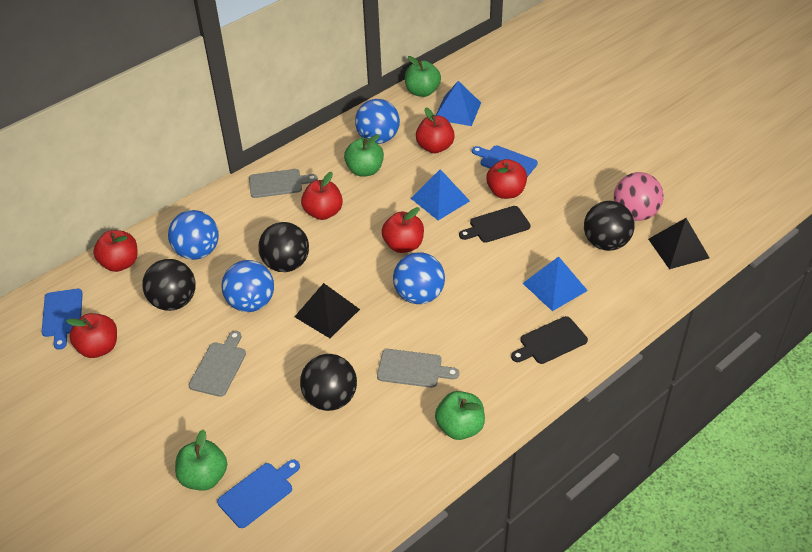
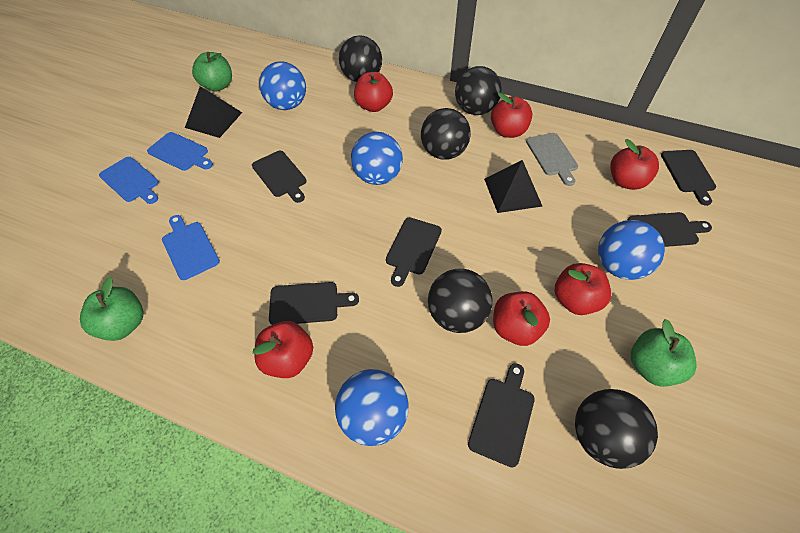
black ball: [142,259,196,311] [258,222,309,272] [300,354,357,411] [584,201,635,251] = 4 -> [339,35,382,82] [421,108,471,160] [428,269,492,333] [455,66,502,115] [575,389,658,469] = 5
black cutting board: [459,206,531,243] [511,316,588,364] = 2 -> [252,151,306,203] [269,282,359,325] [386,217,442,287] [468,363,535,467] [628,212,712,247] [661,150,716,206] = 6
blue pyramid: [411,169,470,220] [436,81,481,126] [523,256,588,311] = 3 -> none = 0
green apple: [175,429,227,491] [344,134,384,177] [405,56,441,97] [435,391,485,440] = 4 -> [80,276,143,341] [192,52,232,91] [631,319,697,387] = 3
grey cutting board: [189,331,246,397] [249,169,318,198] [377,349,459,388] = 3 -> [526,133,578,186] = 1
pink ball: [614,172,664,221] = 1 -> none = 0

